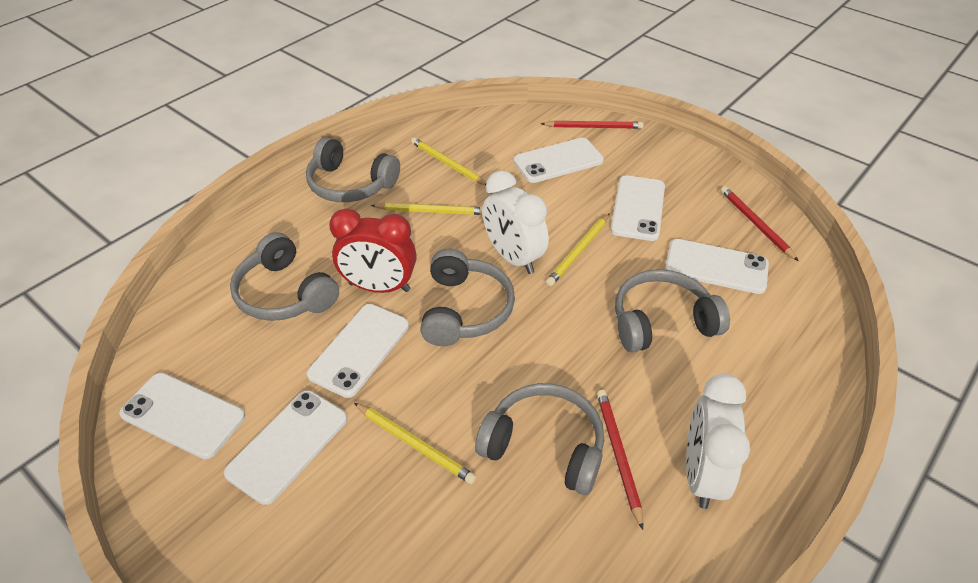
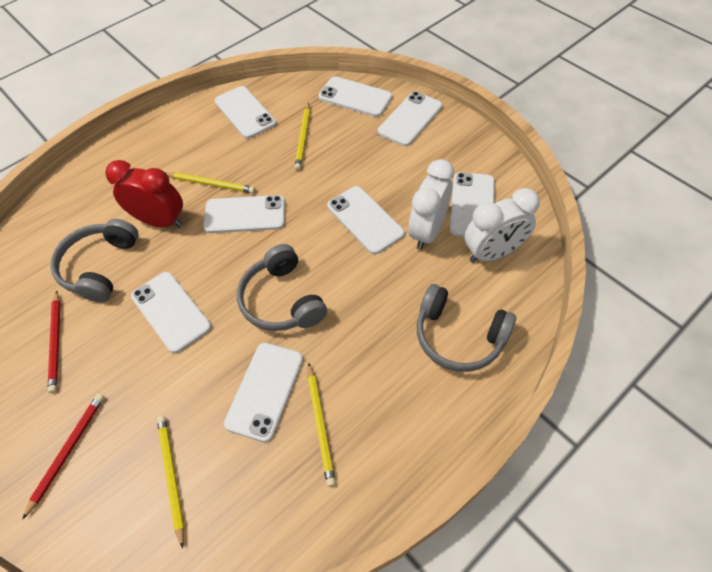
grey headphones: [230,232,339,321] [306,137,400,202] [420,249,515,346] [475,383,604,495] [615,269,730,352] = 5 -> [50,219,138,302] [237,244,327,331] [417,284,516,372] = 3
red pencil: [541,121,644,129] [597,390,643,530] [721,186,798,261] = 3 -> [22,394,104,520] [48,290,61,393] = 2
white phone: [119,373,245,459] [224,390,347,505] [307,304,409,398] [514,138,604,183] [611,175,665,241] [665,239,769,294] = 6 -> [131,272,211,353] [203,195,285,233] [215,86,276,139] [224,343,303,442] [318,76,392,117] [327,186,405,254] [378,92,442,146] [450,172,495,237] = 8

